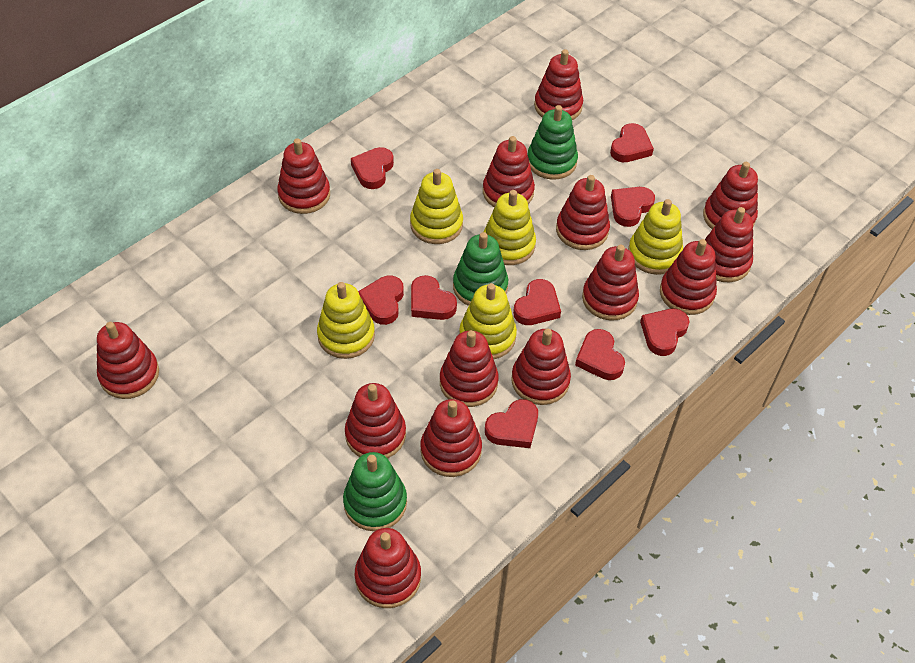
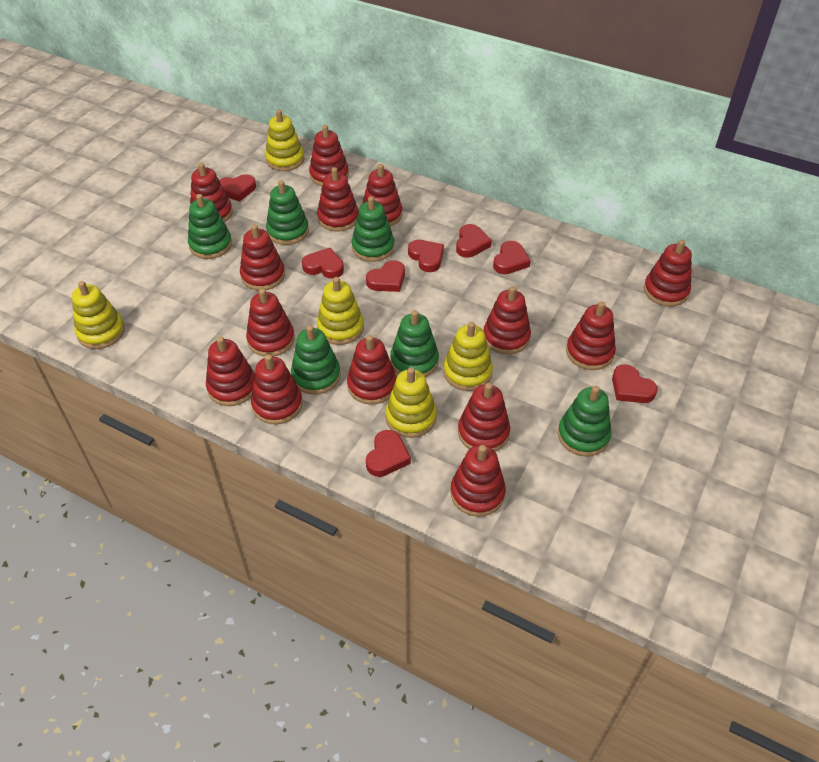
green stacking toy: [343,452,407,531] [453,232,508,306] [528,105,578,180] = 3 -> [188,194,232,259] [266,180,309,245] [291,325,341,395] [352,196,395,262] [390,310,439,377] [558,386,612,457] = 6
red heart: [351,147,394,189] [358,276,404,325] [411,275,457,320] [485,399,538,448] [513,279,561,325] [575,329,625,380] [610,123,654,162] [611,187,655,227] [640,309,689,356] = 9 -> [219,174,256,202] [302,248,344,279] [366,260,405,292] [366,430,411,477] [408,240,444,272] [456,224,492,258] [493,241,531,274] [612,364,658,403] = 8

